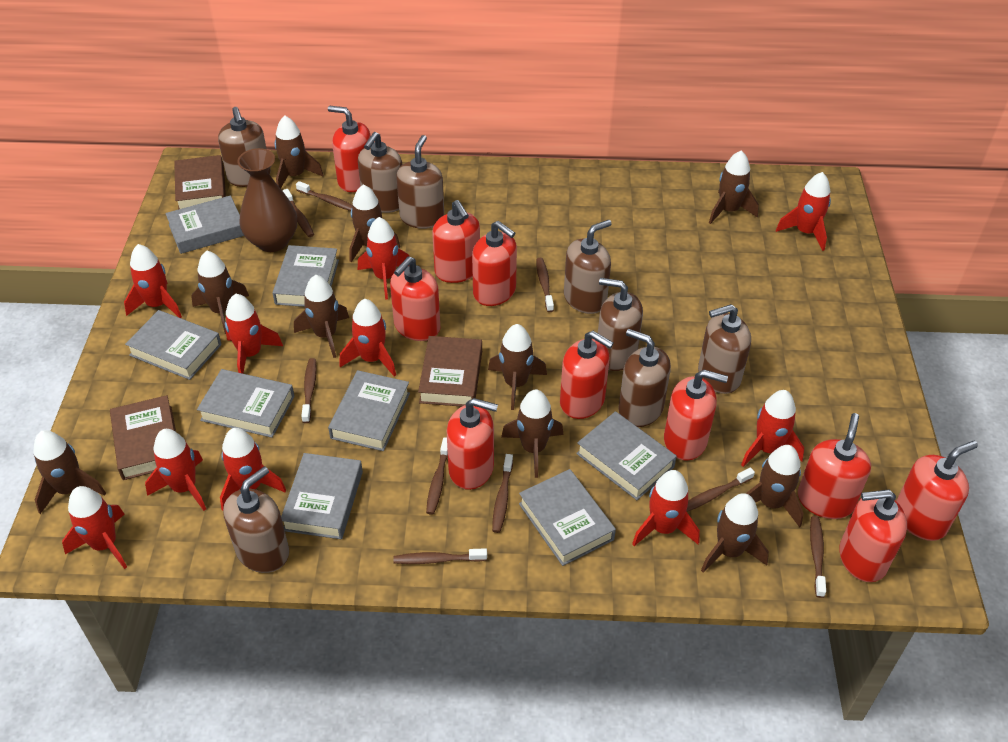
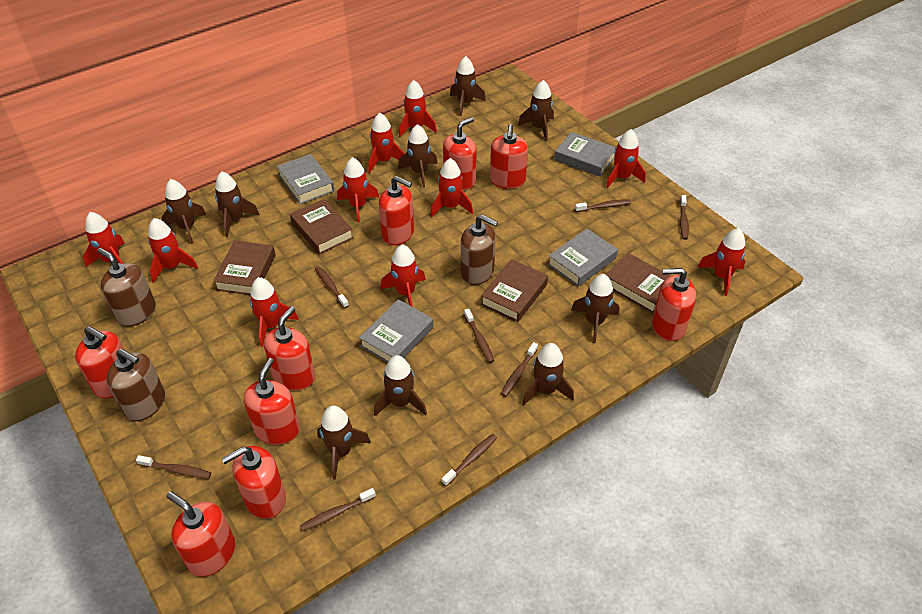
brown book: [110,395,176,480] [174,155,226,210] [418,336,482,407] = 3 -> [213,240,276,295] [290,199,354,254] [481,259,548,322] [606,253,670,313] = 4
brown rocket: [33,430,106,514] [191,251,249,334] [275,116,324,188] [294,275,349,358] [349,184,400,262] [488,324,547,410] [501,389,563,478] [701,493,769,573] [709,150,759,224] [746,445,804,528] = 10 -> [161,179,206,244] [215,171,260,237] [317,406,371,480] [374,355,427,416] [398,124,438,188] [450,56,486,116] [518,80,554,141] [522,343,574,405] [571,274,619,343] = 9
brown soap dispenser: [218,107,271,187] [223,466,289,573] [358,132,402,213] [396,135,444,229] [564,220,612,314] [598,278,643,371] [618,329,671,427] [698,304,751,394] = 8 -> [97,248,156,327] [106,349,165,421] [461,214,498,285] = 3
brown toothbrush: [283,189,314,237] [296,181,352,211] [301,358,317,423] [393,548,487,564] [426,437,448,515] [492,454,513,533] [536,258,554,312] [686,468,755,512] [810,516,826,598] = 9 -> [136,455,211,479] [300,488,376,531] [315,266,349,308] [442,434,497,486] [464,309,494,363] [501,342,538,397] [575,199,631,212] [680,195,689,240] = 8
brown vase: [237,148,297,252] = 1 -> none = 0
grey book: [125,310,222,380] [166,195,244,254] [197,369,295,438] [272,245,339,307] [281,453,363,539] [328,370,410,451] [519,469,616,566] [576,411,677,500] = 8 -> [277,154,334,204] [359,299,433,363] [548,229,618,286] [554,132,616,177] = 4
red soap dispenser: [328,106,371,192] [390,256,440,341] [432,200,480,283] [447,398,498,490] [472,221,517,306] [560,331,614,419] [664,370,728,461] [798,413,871,519] [839,490,907,582] [896,441,978,541] = 10 -> [75,326,125,398] [166,492,235,577] [221,446,286,519] [244,358,300,445] [264,306,315,391] [379,176,414,245] [443,117,477,190] [490,124,528,189] [652,268,696,341] = 9

